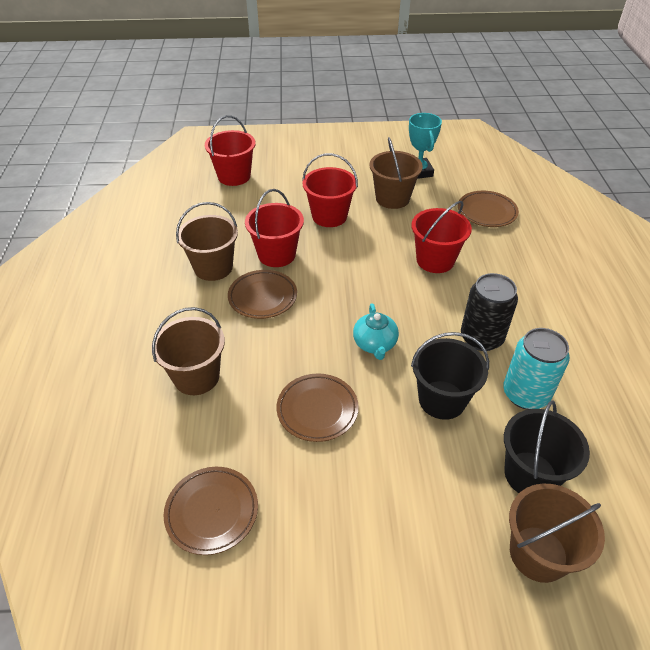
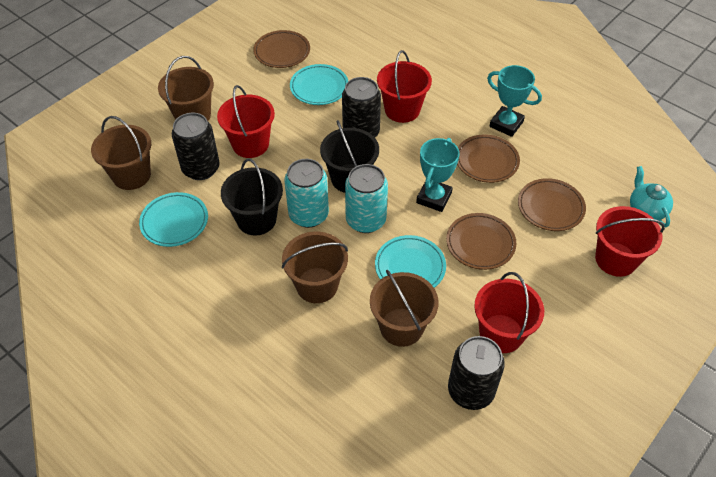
black can: [461,273,518,351] = 1 -> [172,113,220,180] [342,77,381,137] [448,336,505,410] = 3
turquoise can: [503,328,570,410] = 1 -> [284,159,329,228] [345,164,388,233] = 2
turquoise plate: none = 0 -> [139,192,208,247] [290,64,348,105] [375,235,446,288] = 3
turquoise trophy: [409,113,442,179] = 1 -> [416,138,460,212] [487,65,542,137] = 2

